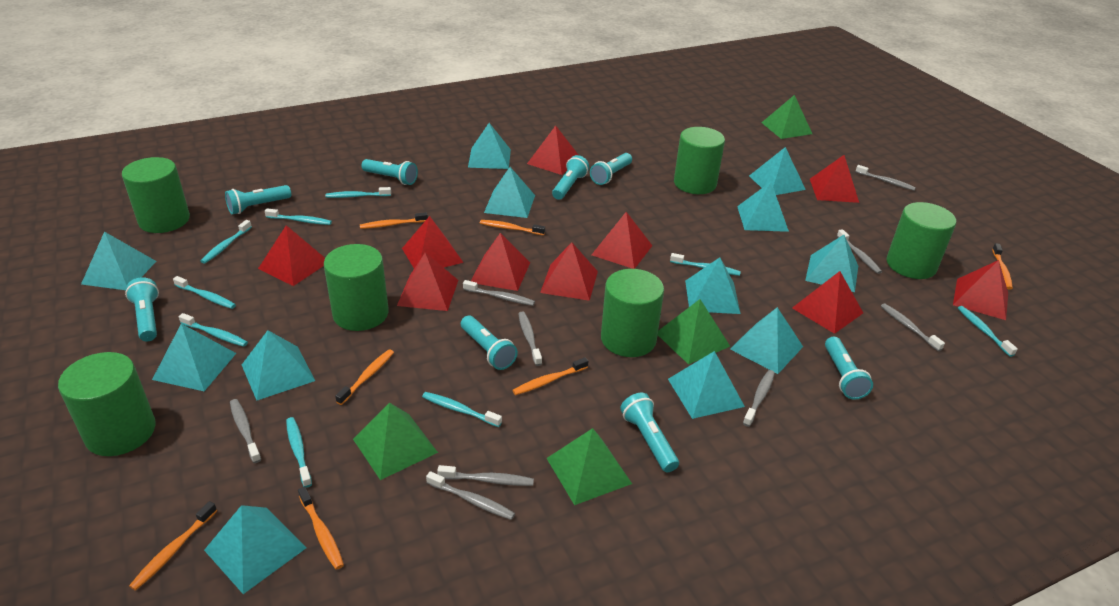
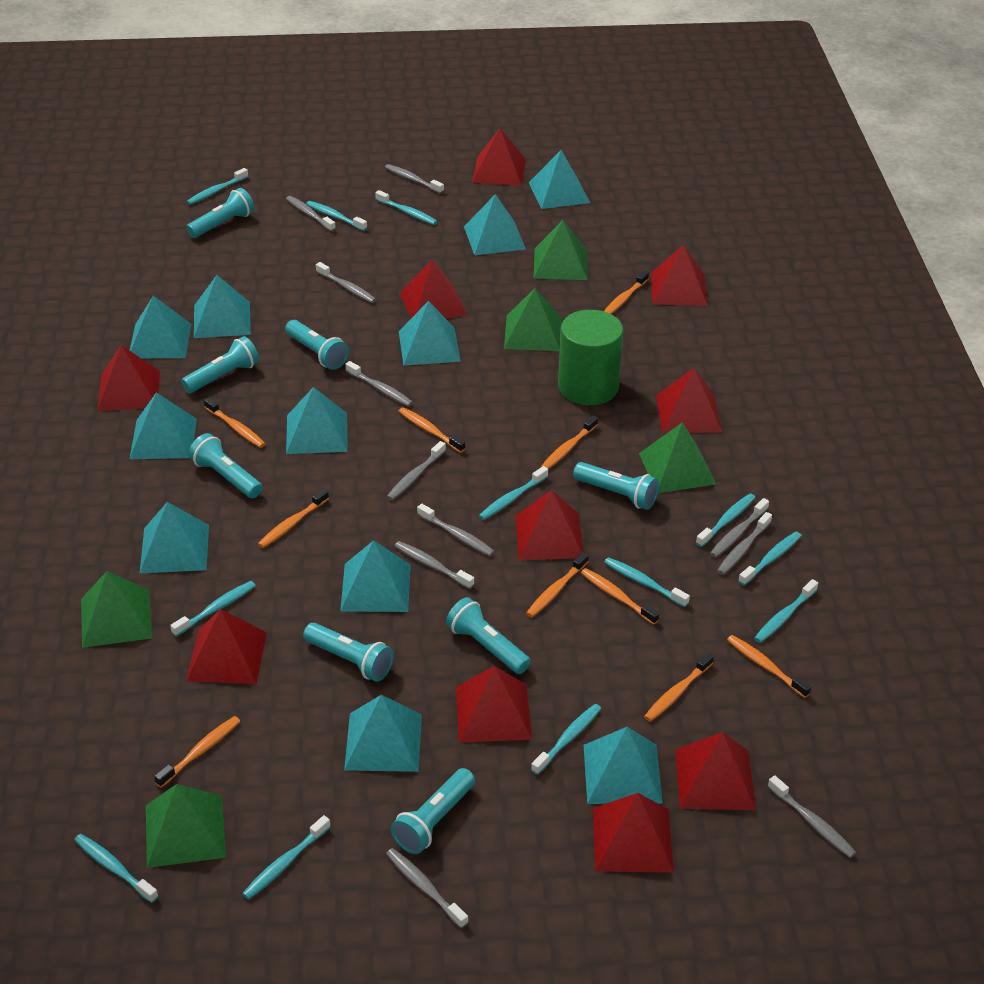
green cylinder: [58,352,156,456] [122,157,190,233] [324,244,389,331] [601,269,664,357] [674,127,725,194] [887,202,956,279] = 6 -> [558,310,623,405] = 1
green pyramid: [353,403,438,480] [547,428,632,505] [658,299,730,364] [762,95,812,139] = 4 -> [81,571,152,648] [146,784,226,868] [504,288,562,351] [534,220,587,280] [639,422,716,493] = 5
grey toothbrush: [230,399,261,463] [426,471,515,520] [437,465,534,486] [463,280,535,306] [518,311,542,366] [743,370,775,427] [837,229,882,274] [856,165,916,191] [881,303,945,351] = 9 -> [286,196,336,232] [316,262,376,303] [345,361,413,406] [385,164,444,194] [386,441,446,500] [386,848,468,928] [394,541,474,589] [417,504,495,556] [710,498,769,558] [717,512,772,575] [768,775,856,858] = 11
orange toothbrush: [129,501,217,591] [298,487,344,570] [335,349,394,405] [360,212,428,229] [480,220,545,235] [512,357,588,395] [992,243,1013,290] = 7 -> [154,716,240,788] [204,397,265,448] [258,488,329,548] [398,407,465,453] [526,552,589,617] [541,415,598,469] [581,568,659,625] [604,270,649,314] [644,652,714,722] [727,635,811,698] = 10
turquoise pyramid: [81,232,156,290] [152,324,236,391] [204,505,307,594] [242,330,315,401] [468,123,511,169] [484,167,535,218] [668,351,745,419] [685,258,741,314] [730,307,803,374] [737,182,789,232] [749,147,806,195] [805,235,858,292] = 12 -> [130,296,191,358] [130,392,197,459] [140,502,209,573] [194,275,251,338] [286,387,348,454] [340,540,411,612] [344,695,422,772] [399,301,461,366] [464,194,526,255] [529,150,590,209] [584,727,663,804] = 11
turquoise toothbrush: [173,276,236,309] [179,313,248,347] [201,220,252,264] [265,208,332,225] [286,417,312,488] [325,187,391,198] [422,392,502,427] [670,253,741,276] [958,306,1018,357] = 9 -> [74,834,159,903] [170,581,256,637] [187,168,249,205] [242,815,331,900] [306,201,367,231] [375,190,437,225] [479,466,548,520] [531,704,601,775] [604,557,690,607] [696,494,756,547] [738,532,802,586] [754,579,818,643] = 12

